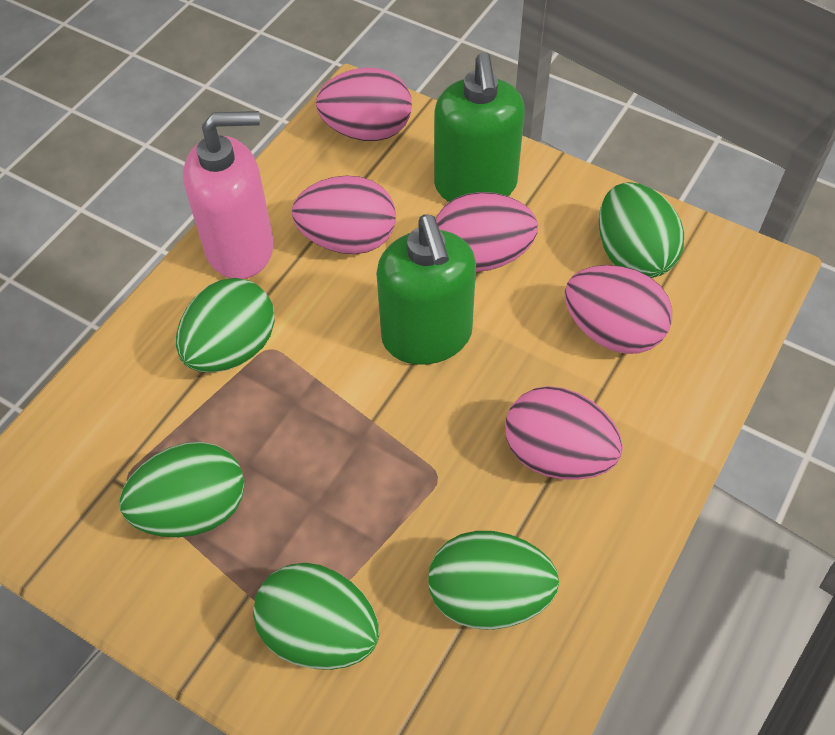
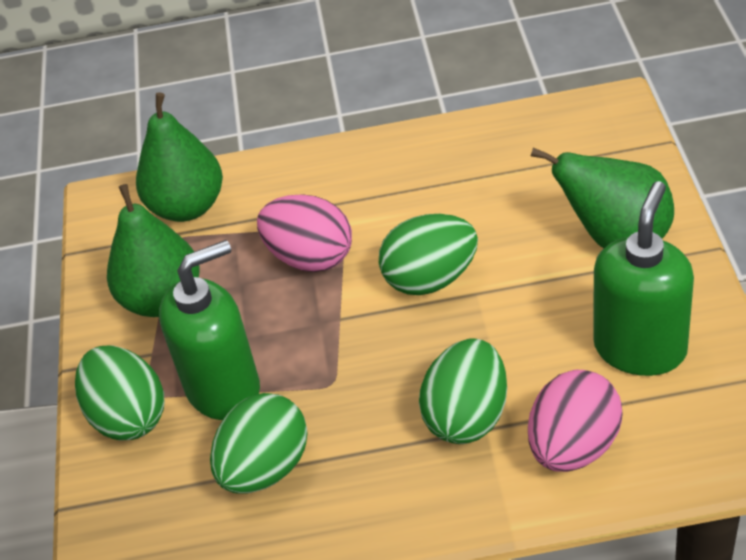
green egg: [119,442,244,537] [176,278,275,373] [253,563,379,670] [428,531,559,630] [599,182,684,278] = 5 -> [75,346,164,441] [210,393,308,493] [379,214,478,295] [419,338,507,444] = 4
green pear: none = 0 -> [107,184,200,317] [136,92,223,222] [531,148,674,248] = 3
pink egg: [292,176,396,254] [316,68,412,141] [436,192,538,272] [505,386,623,480] [565,265,672,354] = 5 -> [257,194,352,272] [528,370,623,472] = 2
pink soap dispenser: [183,111,274,279] = 1 -> none = 0

